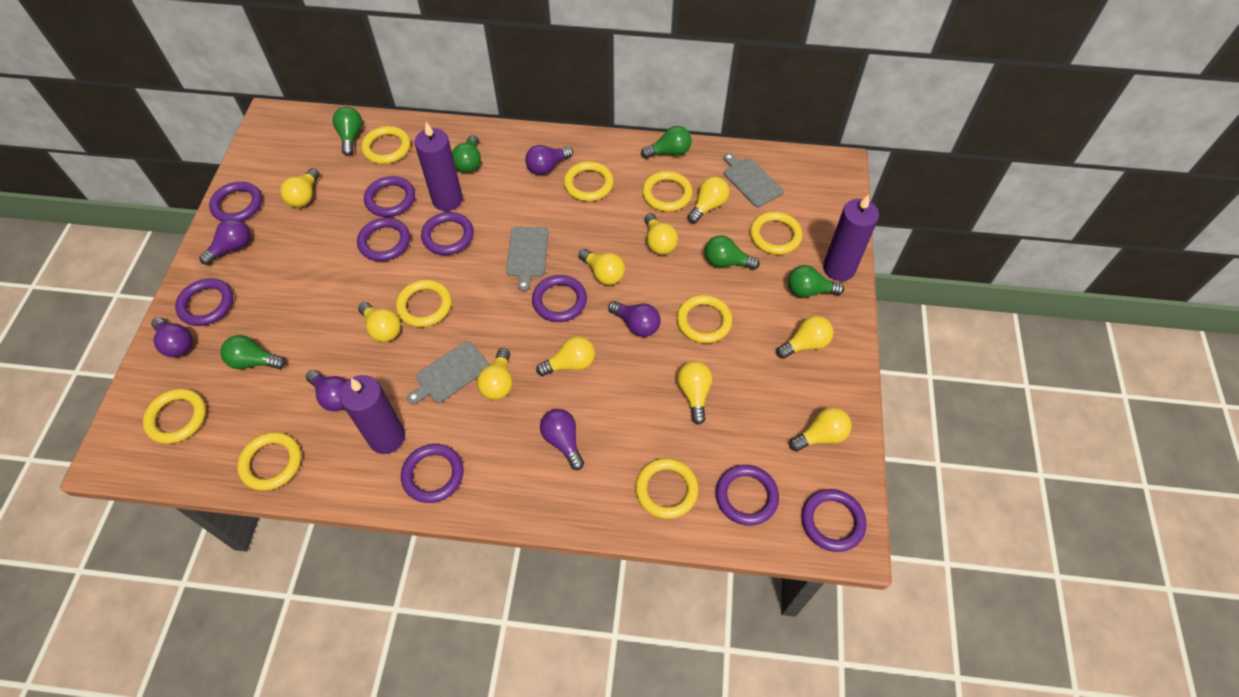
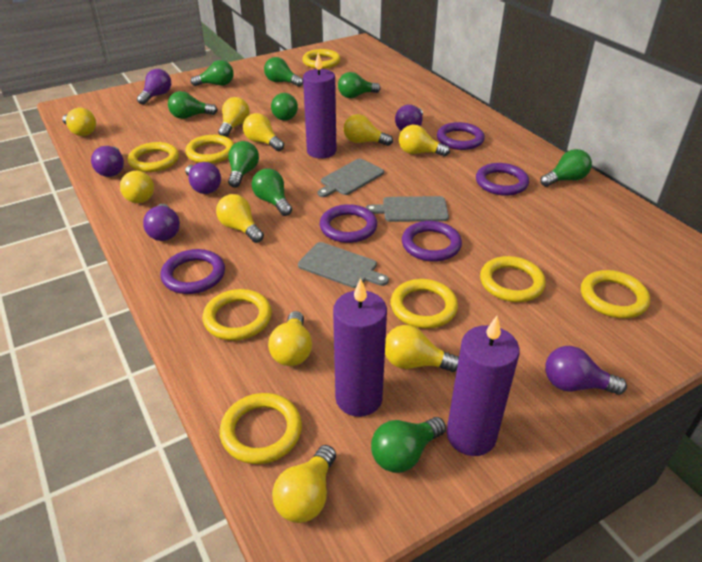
green light bulb: [221,335,286,369] [332,107,362,156] [452,135,481,173] [641,126,692,159] [705,235,760,270] [788,265,844,297] = 6 -> [168,91,218,119] [191,60,234,86] [228,141,259,188] [252,168,292,216] [264,57,303,87] [271,93,298,121] [338,72,381,98] [371,417,446,473] [540,149,592,187] = 9
purple ring: [175,278,233,326] [209,182,262,221] [357,218,410,261] [364,176,415,217] [401,444,464,503] [421,212,474,255] [532,275,587,322] [716,465,779,526] [801,489,867,552] = 9 -> [160,249,225,294] [320,204,377,243] [402,221,462,262] [437,122,485,150] [476,163,529,196] = 5
yellow ring: [143,388,206,444] [237,432,301,491] [361,126,410,164] [396,280,451,327] [564,161,614,201] [635,458,699,519] [642,171,693,212] [676,295,732,343] [750,212,802,255] = 9 -> [128,142,179,172] [185,135,234,164] [203,289,272,341] [220,393,302,464] [302,49,341,69] [391,279,458,329] [480,256,546,302] [581,270,650,318] = 8

